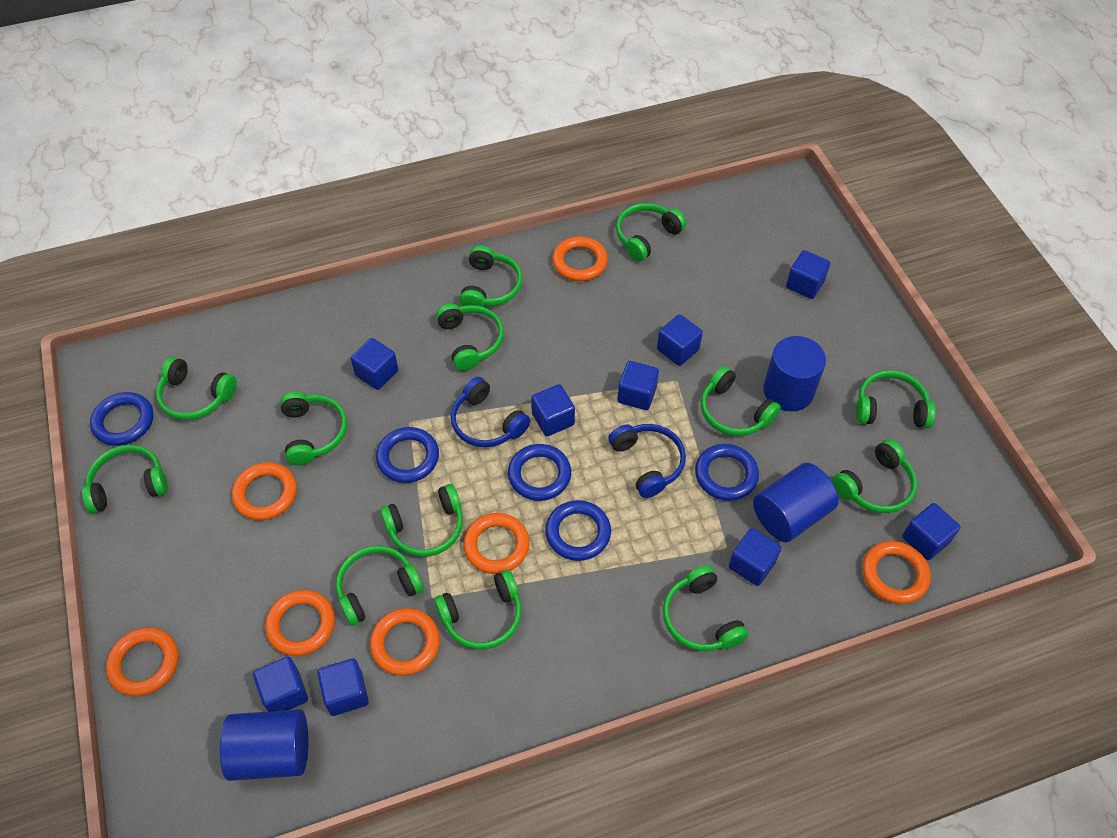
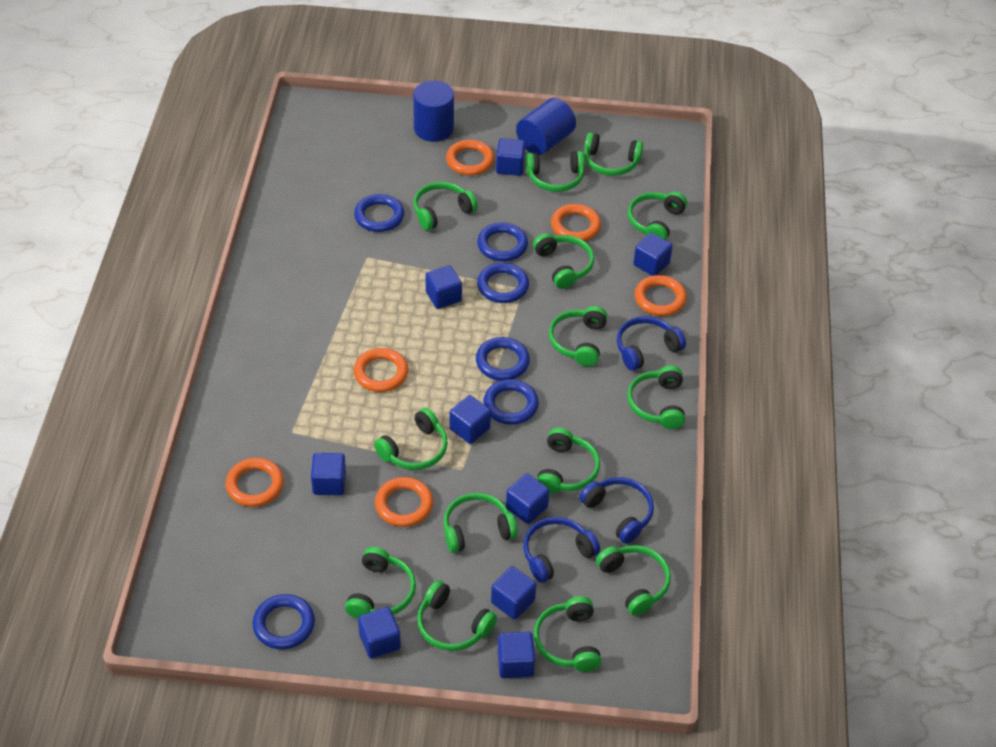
blue cylinder: [220,709,308,781] [753,463,839,542] [763,336,826,411] = 3 -> [413,80,454,142] [516,98,576,155] = 2
blue headphones: [451,377,530,447] [608,424,686,498] = 2 -> [523,517,600,583] [579,477,654,544] [617,316,686,371] = 3
blue ring: [90,392,153,446] [376,427,439,483] [508,444,571,501] [545,500,611,561] [695,444,759,501] = 5 -> [252,594,315,649] [354,194,404,232] [476,337,530,380] [477,222,528,261] [477,263,529,303] [483,379,539,425] = 6
green headphones: [82,445,168,513] [156,357,237,420] [280,392,347,466] [336,546,424,626] [380,484,463,557] [434,570,521,650] [436,304,504,371] [459,245,522,307] [616,203,686,261] [663,565,749,651] [701,366,781,436] [833,439,917,513] [856,370,936,428] = 13 -> [345,547,416,619] [374,408,448,470] [413,182,478,231] [417,580,497,651] [444,493,518,553] [526,151,585,192] [533,233,594,289] [534,596,601,672] [537,428,600,494] [549,306,608,367] [584,132,643,176] [596,545,671,616] [627,366,685,429] [628,192,687,240] = 14
orange ring: [106,627,178,696] [232,462,297,520] [265,590,335,656] [370,608,440,676] [463,513,530,574] [552,236,608,281] [862,541,931,604] = 7 -> [225,458,284,507] [354,348,408,392] [375,477,433,527] [446,140,494,176] [551,204,601,241] [635,275,687,316] = 6

